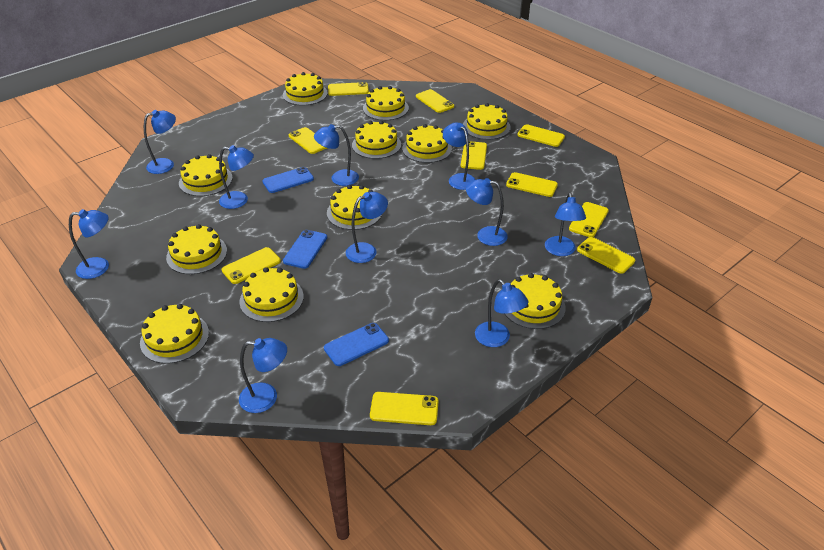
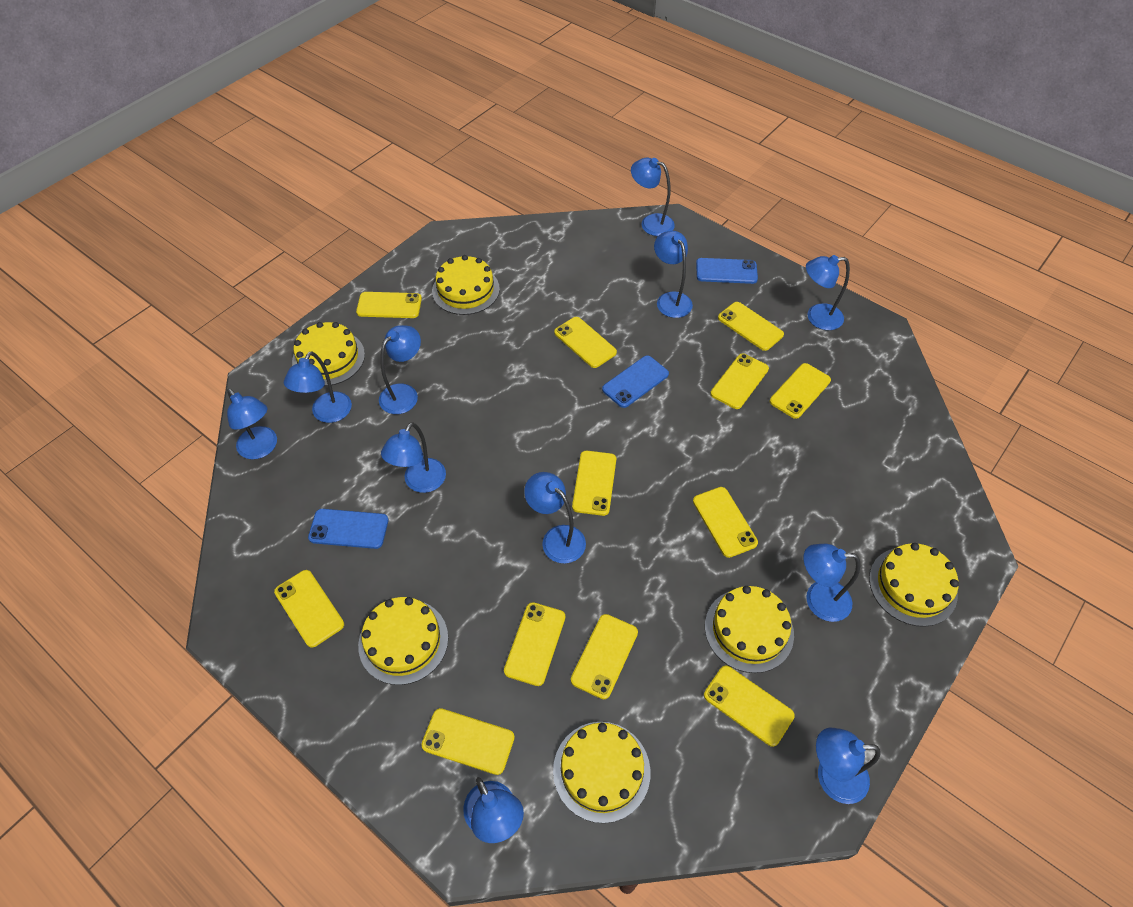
blue lamp: [69,209,109,279] [144,110,176,174] [219,145,254,209] [239,338,287,413] [314,124,359,186] [346,192,388,263] [443,123,476,190] [466,178,508,246] [475,279,529,347] [545,193,586,256] = 10 -> [227,389,277,459] [284,351,352,423] [379,325,421,414] [381,422,446,493] [463,777,524,843] [524,472,586,563] [631,158,675,236] [654,231,693,318] [804,544,861,622] [806,255,850,330] [816,728,881,804] = 11
yellow cake: [140,304,209,364] [166,224,227,274] [179,154,233,196] [239,267,304,322] [283,72,328,106] [327,185,382,230] [352,121,401,159] [363,86,409,120] [402,124,452,163] [463,103,511,140] [505,273,566,329] = 11 -> [292,322,365,386] [358,597,448,685] [432,255,500,315] [553,722,651,823] [705,586,794,673] [869,543,959,627] = 6
yellow phone: [222,247,281,284] [289,127,327,154] [328,82,369,96] [370,392,439,425] [416,89,454,113] [461,141,487,170] [506,172,558,197] [517,124,565,147] [569,202,609,237] [577,237,635,274] = 10 -> [274,570,344,647] [356,292,422,318] [421,708,515,775] [504,602,565,686] [554,317,617,368] [571,614,638,699] [572,451,616,516] [693,487,758,558] [704,666,795,747] [710,353,769,409] [718,302,784,351] [770,363,831,419] = 12

